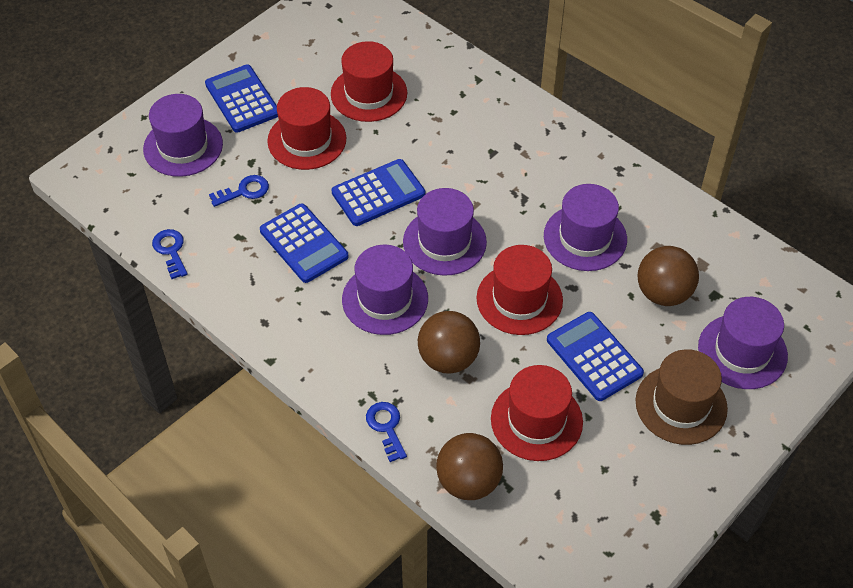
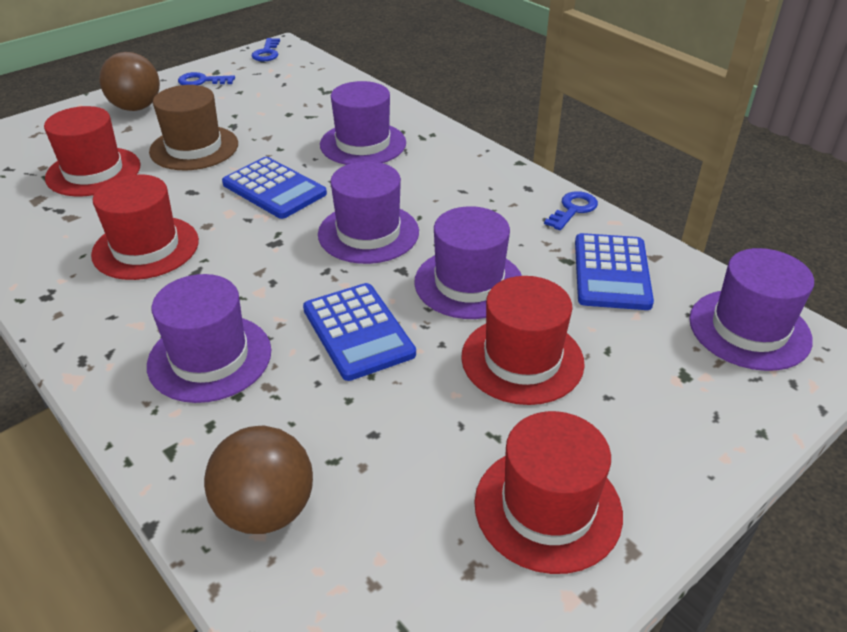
blue calculator: [205,64,278,133] [260,203,349,283] [332,159,425,226] [547,312,644,401] = 4 -> [222,157,327,219] [303,283,416,381] [575,233,654,310] = 3
brown ball: [418,311,480,374] [436,433,503,500] [637,246,699,306] = 3 -> [99,52,160,111] [204,426,313,534] = 2

